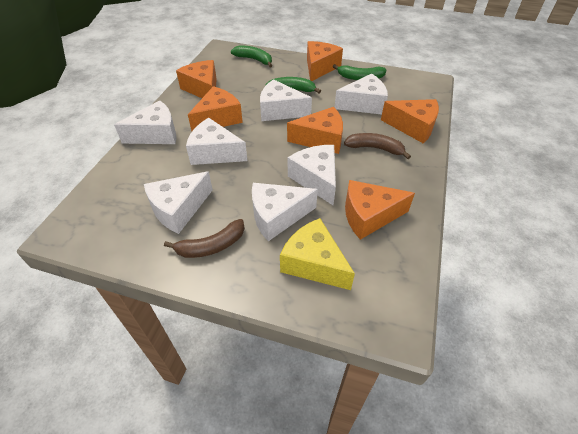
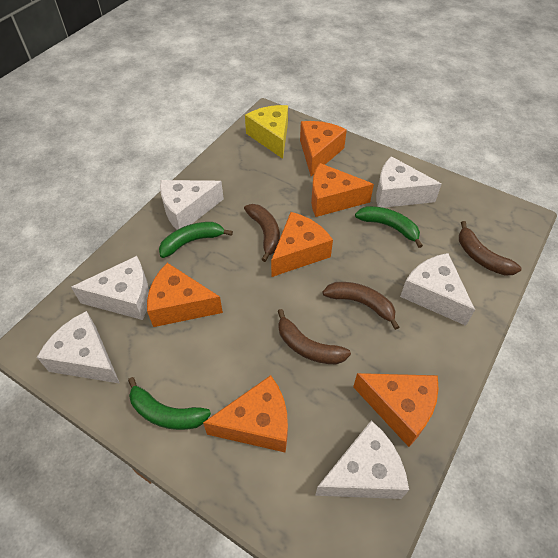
brown banana: [164,219,245,258] [344,133,411,159] = 2 -> [244,204,280,262] [278,309,351,364] [322,282,399,330] [459,221,522,276] = 4
white cheese: [114,100,176,144] [144,171,213,234] [186,118,247,165] [252,183,318,241] [260,79,312,121] [288,145,336,205] [334,74,388,114] = 7 -> [37,311,120,384] [71,256,149,320] [160,180,224,230] [315,420,409,499] [376,156,442,208] [400,253,475,326] = 6

